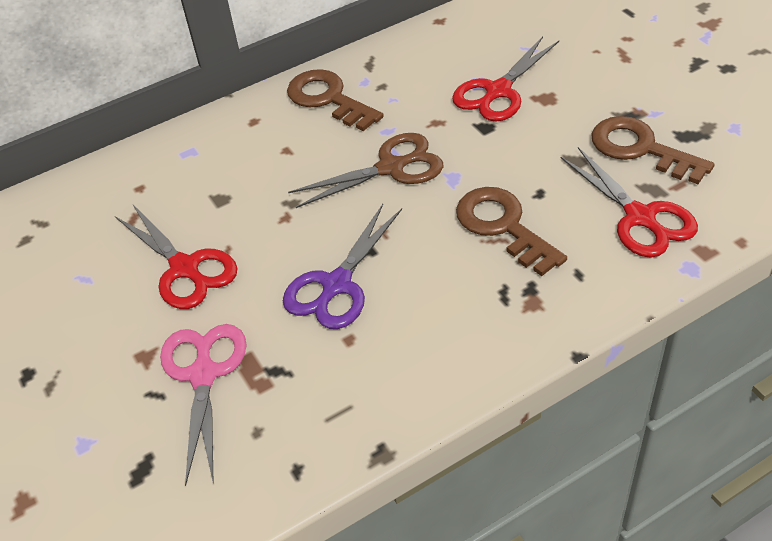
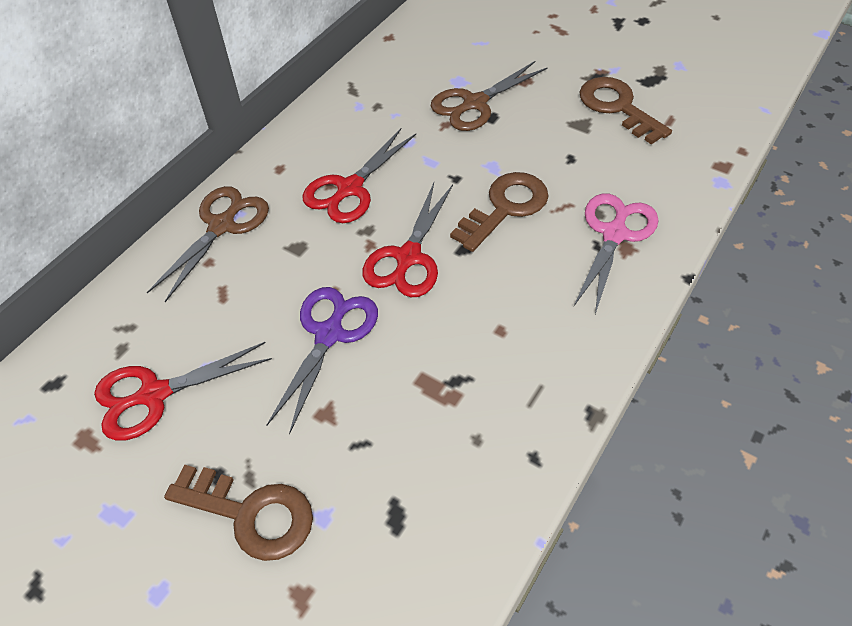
brown scissors: [288,133,444,208] = 1 -> [147,186,269,302] [431,61,548,131] = 2

